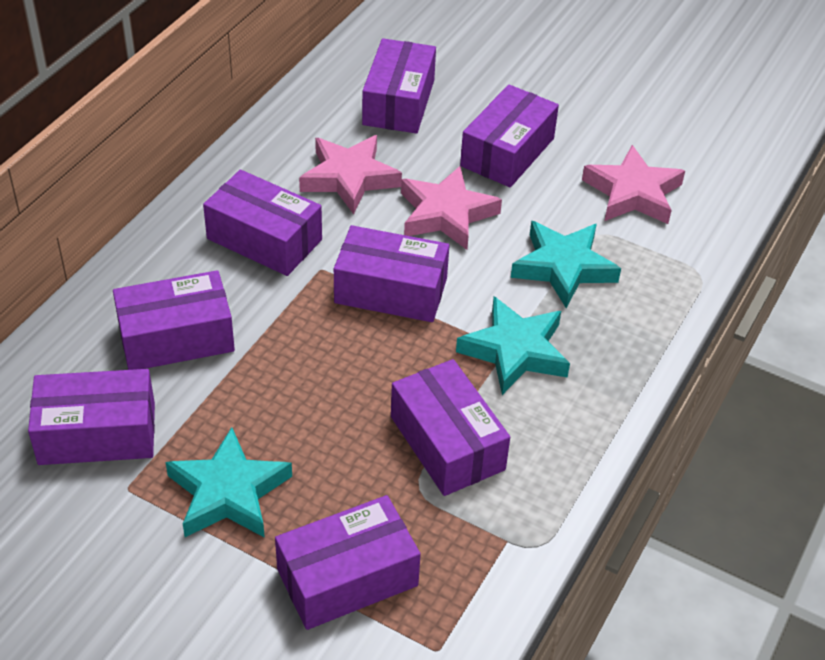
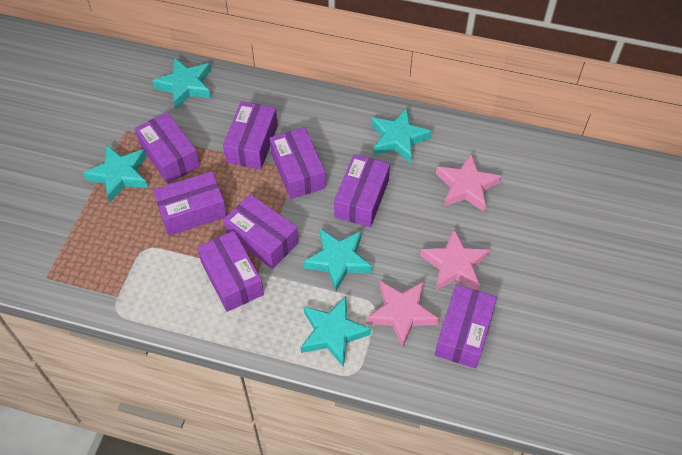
turquoise star: [166,427,292,538] [456,297,570,395] [511,221,621,308] = 3 -> [83,145,148,202] [152,57,211,109] [301,296,371,367] [303,229,372,292] [371,108,432,163] = 5

